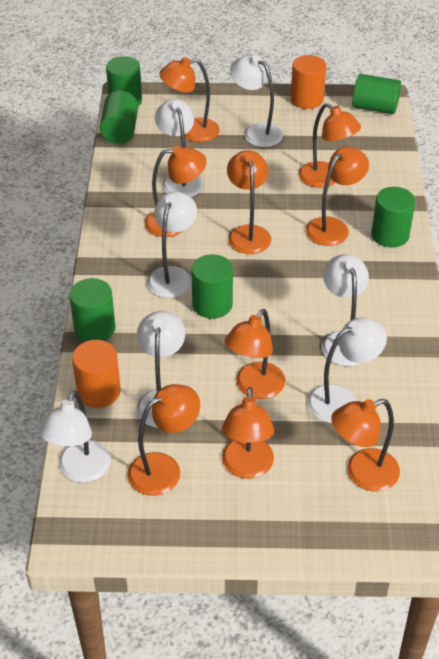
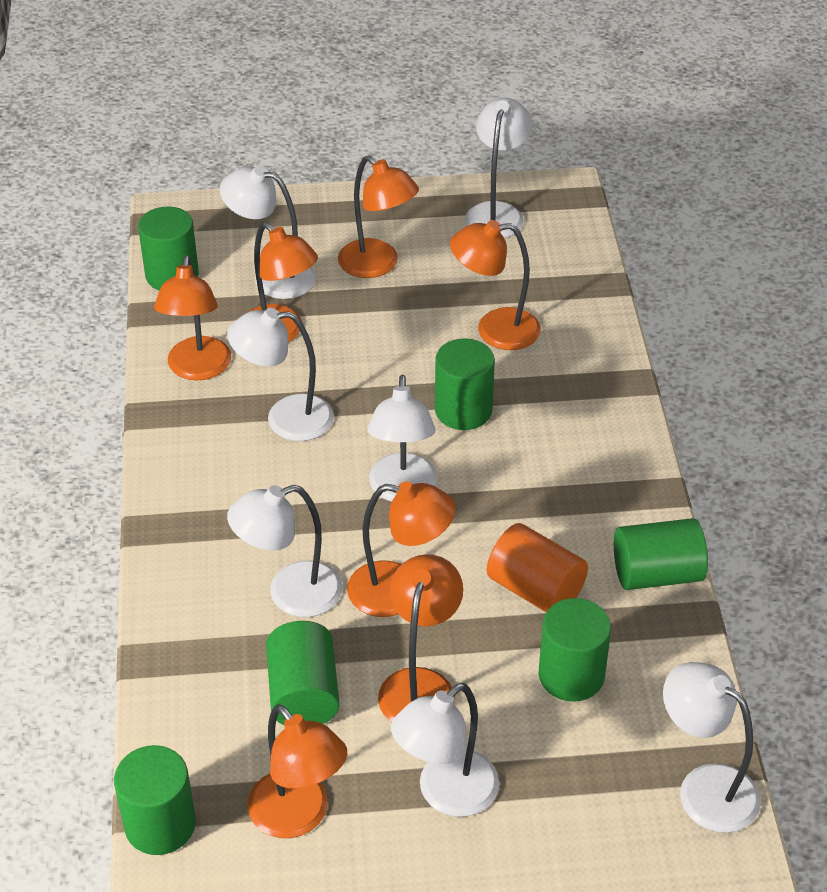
orange cylinder: [72,340,121,408] [291,55,326,109] = 2 -> [487,523,588,612] = 1
orange lamp: [128,384,200,496] [144,145,207,237] [159,57,220,142] [222,387,274,479] [225,309,285,399] [227,150,271,254] [299,103,361,188] [306,147,369,246] [331,399,400,491] = 9 -> [154,255,231,381] [247,222,318,342] [248,704,347,838] [338,155,419,278] [347,481,456,617] [378,554,463,722] [450,220,541,350] = 7

